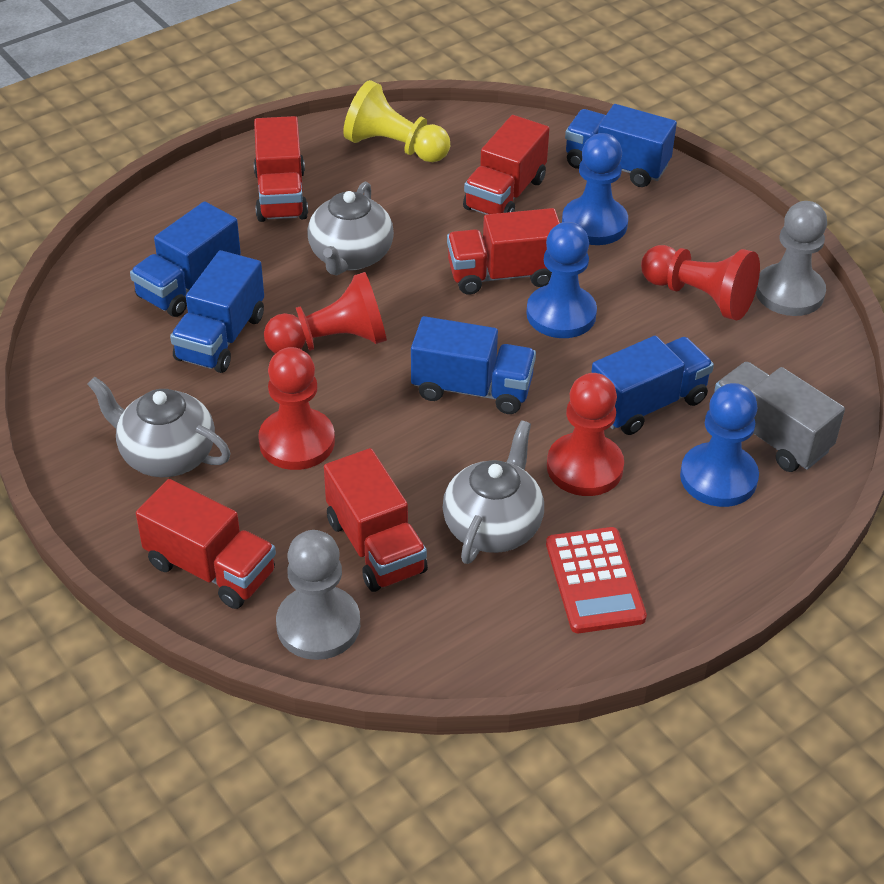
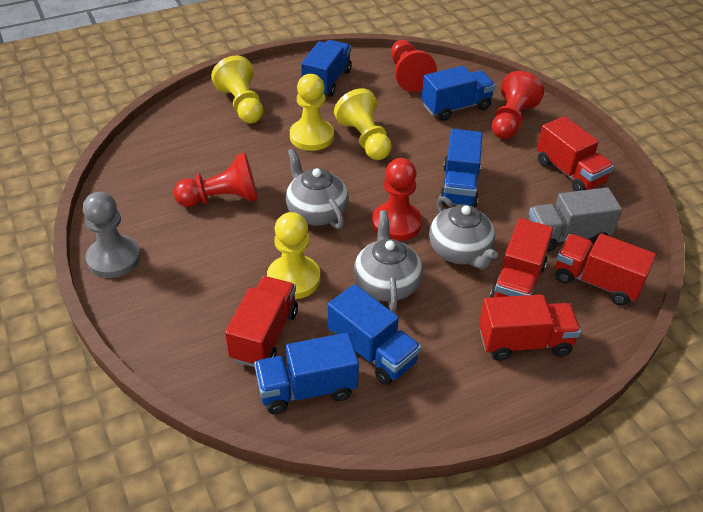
blue pawn: [526,222,597,338] [562,133,628,245] [680,383,759,507] = 3 -> none = 0
grey pawn: [276,530,360,660] [756,201,827,316] = 2 -> [83,192,141,278] = 1
red calculator: [546,527,647,633] = 1 -> none = 0
yellow pawn: [343,80,450,162] = 1 -> [211,56,263,124] [267,212,320,299] [290,74,334,151] [334,88,392,160] = 4

